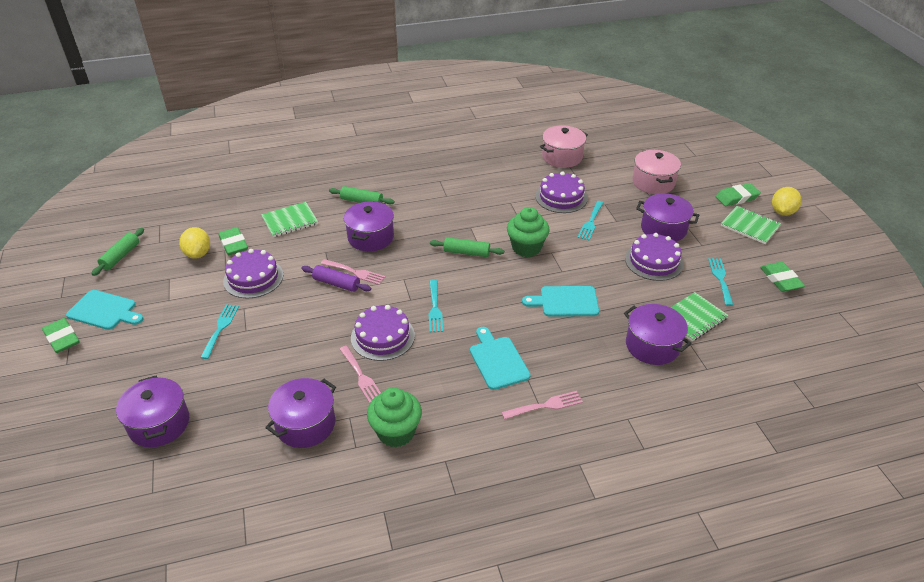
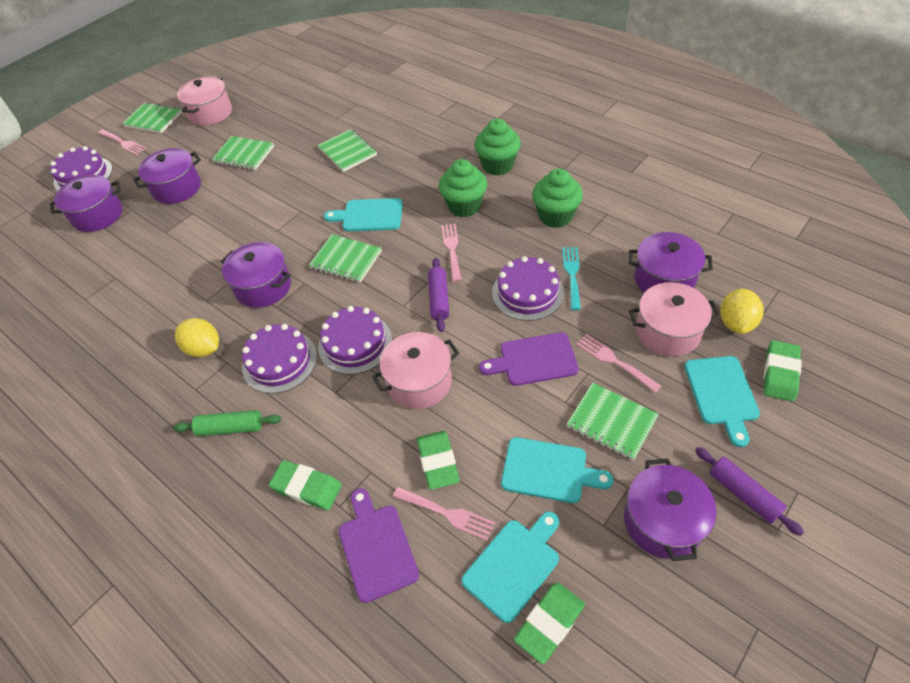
green cupcake: [367,388,422,447] [507,207,550,257] = 2 -> [439,159,487,217] [474,119,521,176] [532,168,583,228] = 3
green notebook: [261,202,318,237] [670,292,729,341] [721,206,781,244] = 3 -> [122,102,182,133] [211,136,274,170] [309,234,382,283] [318,129,377,172] [567,383,659,461] = 5
green rolling pin: [92,228,144,276] [329,186,395,205] [430,237,504,257] = 3 -> [173,410,281,436] = 1
pink fork: [321,259,386,285] [340,346,381,403] [501,391,583,419] = 3 -> [98,129,147,155] [393,487,495,541] [441,223,461,282] [576,334,661,393] = 4
pink pot: [540,125,588,168] [633,150,681,194] = 2 -> [177,77,232,126] [372,332,459,409] [629,282,720,357] = 3
purple cutting board: none = 0 -> [339,488,419,603] [479,332,579,386] = 2
purple rolling pin: [301,265,371,292] = 1 -> [428,258,449,332] [695,447,804,536] = 2
turquoise cutting board: [66,290,143,330] [470,327,531,390] [522,286,599,317] = 3 -> [324,198,403,231] [462,511,559,623] [501,437,613,503] [684,356,760,447] = 4
turquoise fork: [200,304,239,359] [429,280,443,332] [578,201,603,240] [708,258,733,306] = 4 -> [562,247,581,310] = 1

